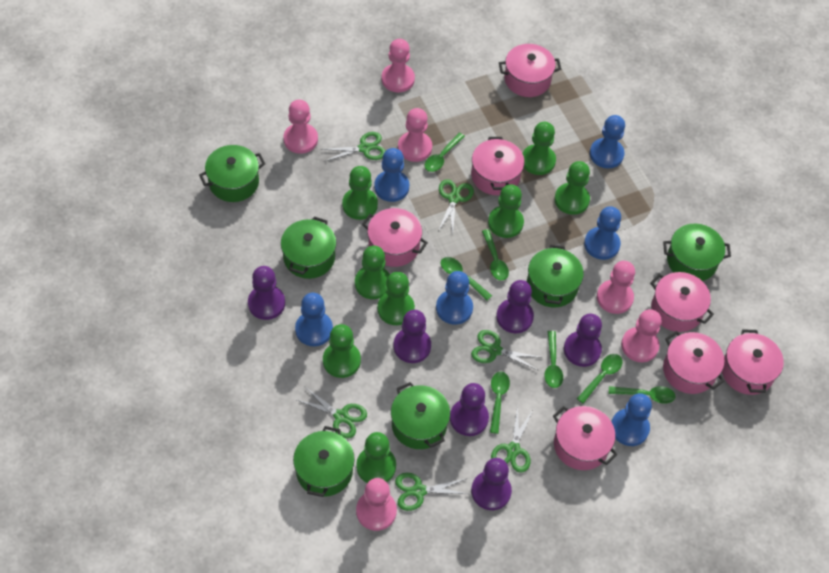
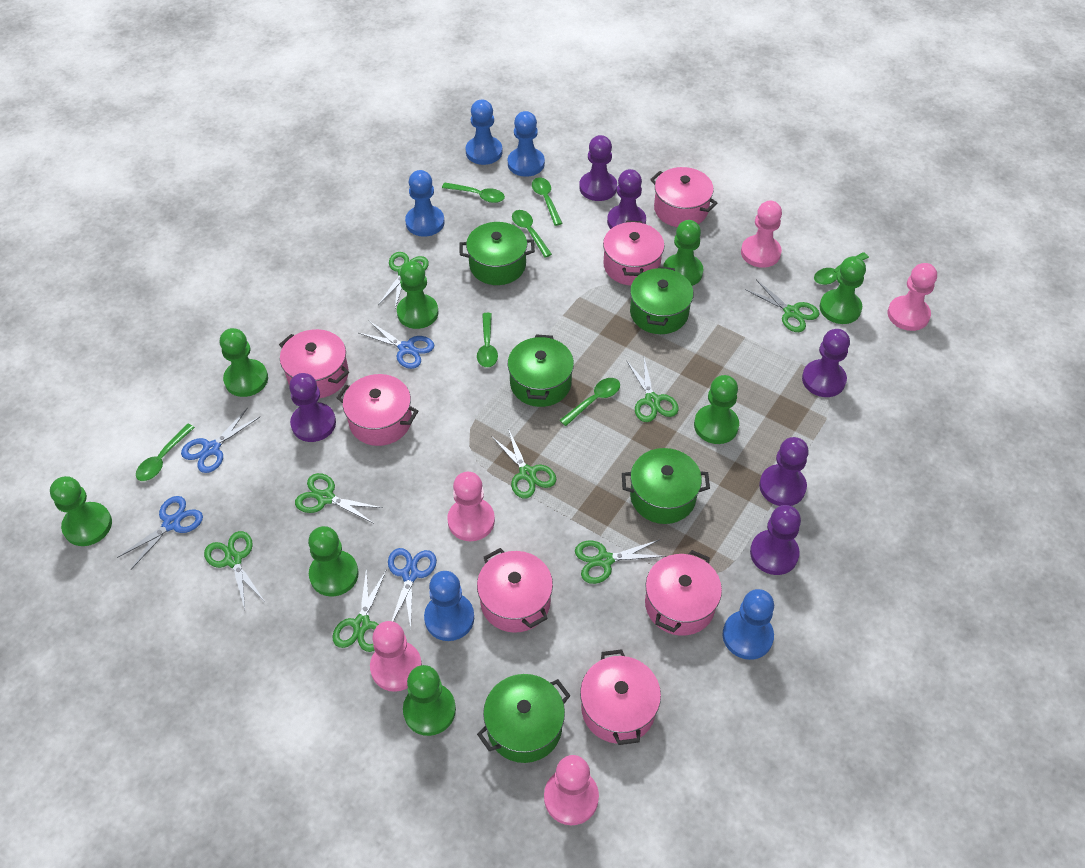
blue pawn: [295,293,333,346] [374,148,409,202] [436,271,473,324] [584,206,621,260] [590,115,625,168] [611,393,652,446] = 6 -> [405,170,444,237] [424,571,474,641] [466,100,503,165] [508,111,545,177] [723,589,774,660] = 5
blue scissors: none = 0 -> [117,496,203,569] [181,408,260,473] [359,320,434,369] [388,548,437,629] = 4
green pot: [199,145,265,202] [281,217,336,279] [293,426,355,497] [391,382,450,449] [527,245,584,308] [663,224,731,281] = 6 -> [459,222,535,285] [477,674,571,763] [508,334,574,407] [622,448,710,524] [630,266,694,334] = 5
green scissors: [295,386,367,439] [320,132,386,162] [395,473,469,511] [438,179,474,234] [471,330,543,371] [491,405,533,473] = 6 -> [204,531,265,610] [295,473,383,523] [333,567,387,652] [378,252,429,308] [491,428,556,499] [575,539,666,584] [626,358,679,422] [745,280,820,332] = 8
pink pawn: [283,99,318,154] [356,478,397,531] [381,39,415,92] [398,108,432,162] [597,261,635,314] [621,309,662,362] = 6 -> [370,621,422,692] [447,472,495,541] [544,755,599,825] [741,201,782,268] [887,263,937,331] = 5

